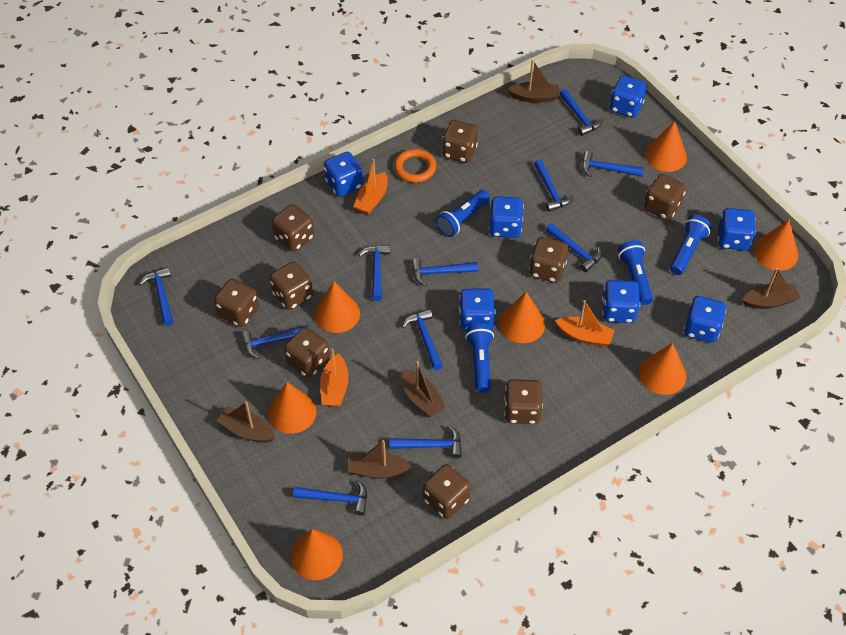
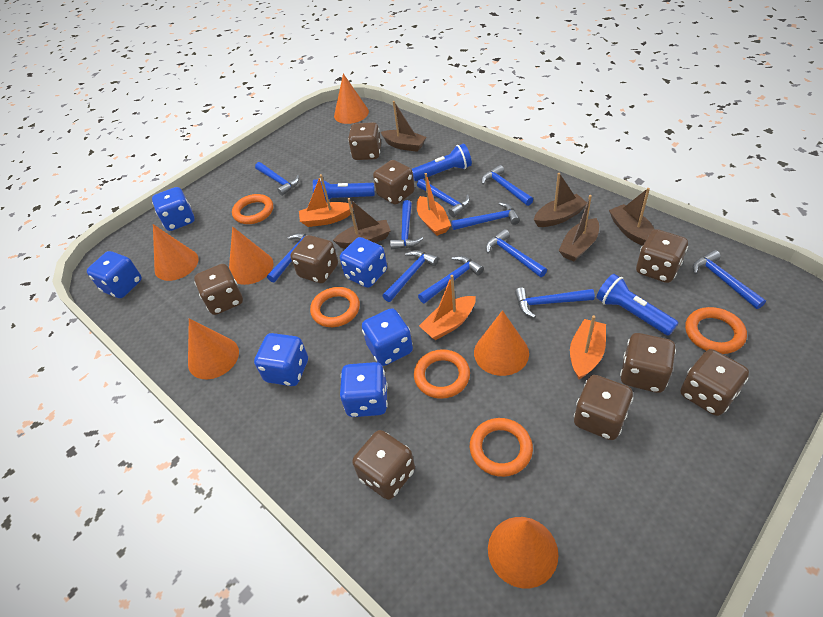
blue dice: [324,151,363,197] [459,288,495,331] [489,196,524,238] [602,280,640,323] [609,75,647,118] [684,296,726,343] [718,208,756,251] = 7 -> [87,251,142,298] [152,187,195,231] [254,333,308,386] [340,237,387,288] [340,362,388,417] [362,308,413,366] = 6
blue flashlight: [436,190,490,237] [465,323,494,393] [618,240,653,305] [670,215,712,275] = 4 -> [313,178,375,201] [412,144,472,181] [596,274,679,336] = 3
orange boat: [320,349,349,407] [353,159,388,215] [555,300,615,347] = 3 -> [299,174,353,227] [417,173,451,236] [419,275,476,340] [570,315,606,379] = 4
orange cone: [268,382,317,434] [291,529,343,580] [314,282,360,333] [499,292,545,343] [639,343,686,395] [645,121,687,172] [754,219,798,271] = 7 -> [153,224,199,281] [188,318,239,379] [229,227,273,285] [334,73,369,124] [474,310,529,376] [488,517,558,588] = 6
orange ring: [394,149,436,183] = 1 -> [232,194,273,224] [310,287,360,327] [414,349,470,399] [470,418,533,477] [685,307,747,354] = 5

